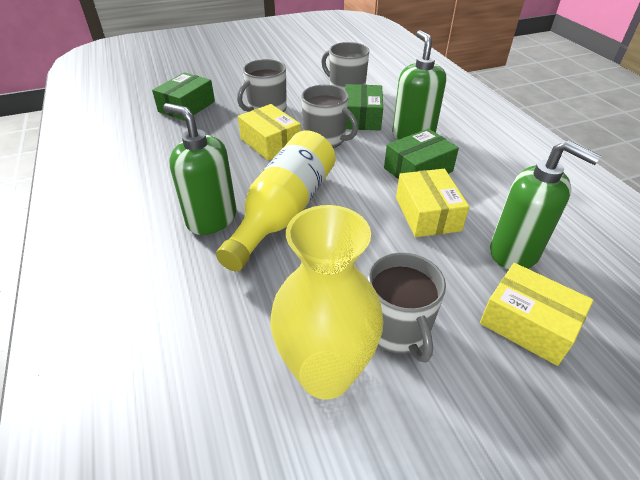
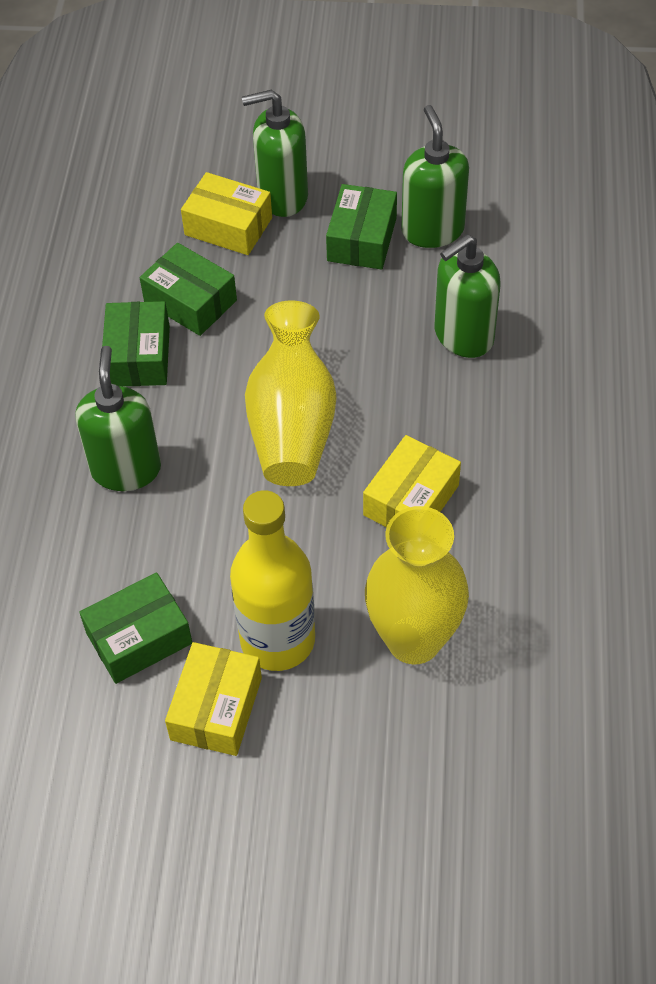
green box: [152,72,215,121] [345,84,383,131] [384,129,459,180] = 3 -> [79,572,192,684] [102,301,170,386] [140,243,237,336] [326,184,397,270] = 4
green soap dispenser: [163,103,237,235] [392,30,446,140] [490,140,601,269] = 3 -> [75,346,161,491] [242,90,308,217] [401,105,469,248] [435,234,501,358] = 4
grey mug: [237,59,287,112] [301,85,358,148] [321,42,369,90] [367,252,446,363] = 4 -> none = 0
yellow vase: [270,205,383,400] = 1 -> [245,301,336,486] [365,506,469,664] = 2

